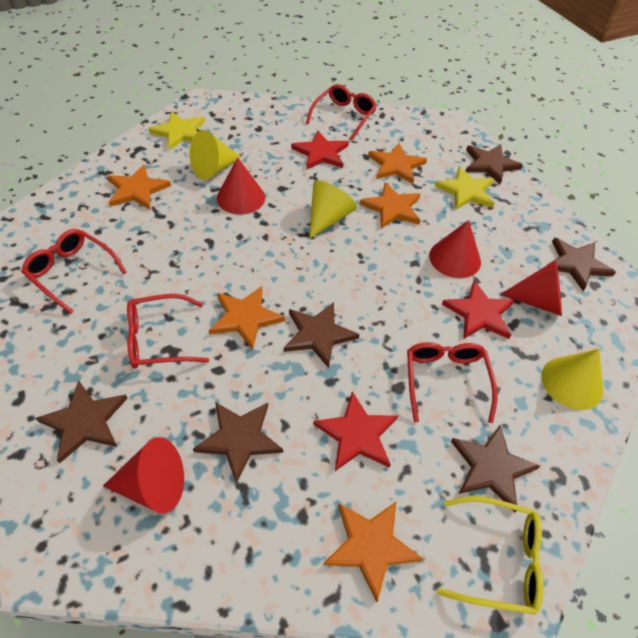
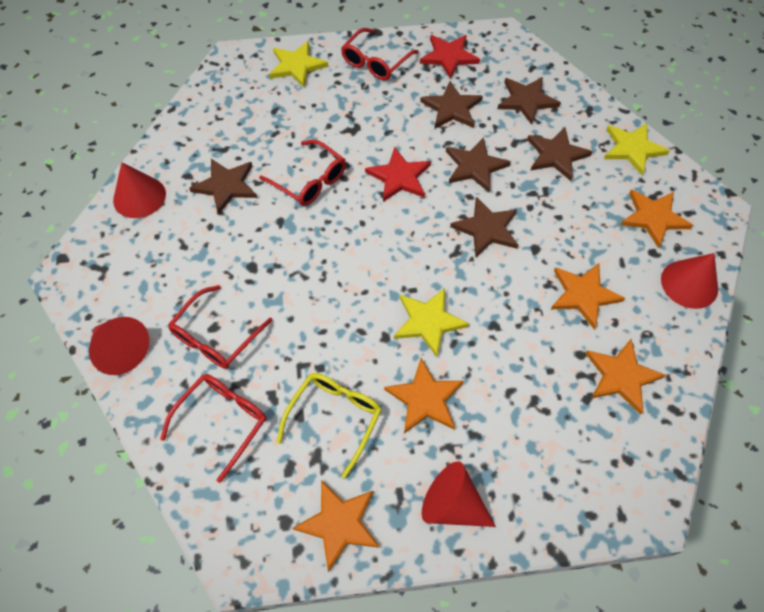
red star: [291,130,349,170] [313,391,398,471] [442,281,515,339] = 3 -> [365,147,431,202] [420,35,480,79] = 2
yellow cone: [190,130,241,180] [310,180,357,238] [541,349,603,410] = 3 -> none = 0
yellow star: [148,111,205,150] [435,166,494,210] = 2 -> [269,41,328,87] [394,288,469,357] [604,123,670,175] = 3

